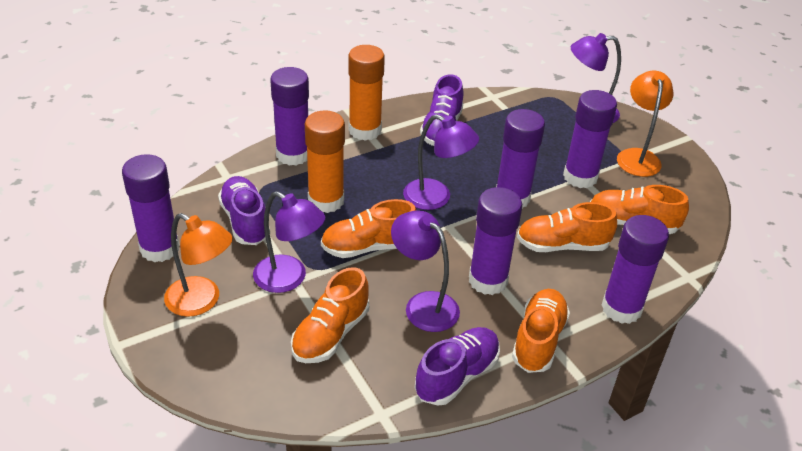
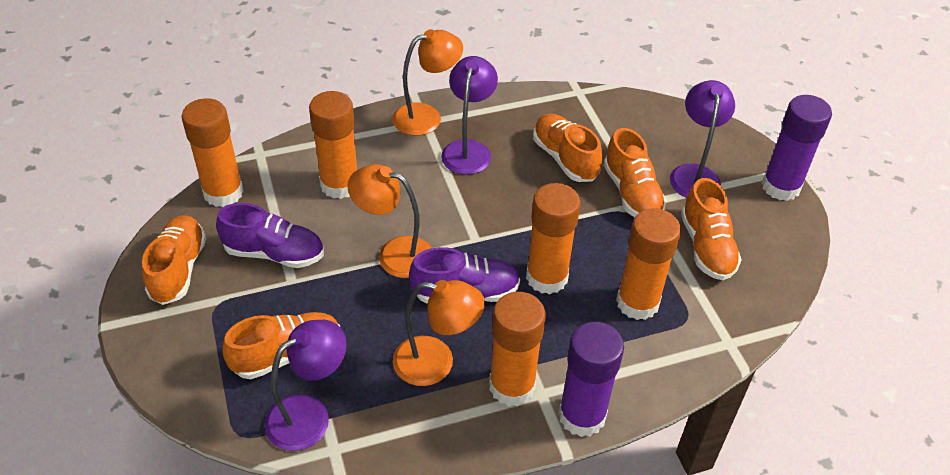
orange glue stick: [305,110,345,213] [348,45,385,141] = 2 -> [181,98,244,207] [309,91,357,199] [489,292,546,406] [526,183,581,294] [616,208,681,320] = 5
orange lamp: [164,213,233,317] [617,71,674,177] = 2 -> [347,164,432,278] [393,29,463,136] [393,280,485,386] = 3
purple glue stick: [122,154,180,262] [270,67,309,166] [469,187,522,295] [496,109,545,208] [563,90,617,188] [601,215,669,324] = 6 -> [558,322,624,437] [762,95,832,201] = 2
purple lamp: [253,191,325,293] [391,210,460,332] [403,114,479,210] [571,33,621,123] = 4 -> [264,320,347,451] [441,56,498,175] [670,80,735,198] = 3
purple shoe: [218,176,270,245] [415,327,500,406] [420,74,463,146] = 3 -> [216,203,324,268] [409,247,520,304] = 2

